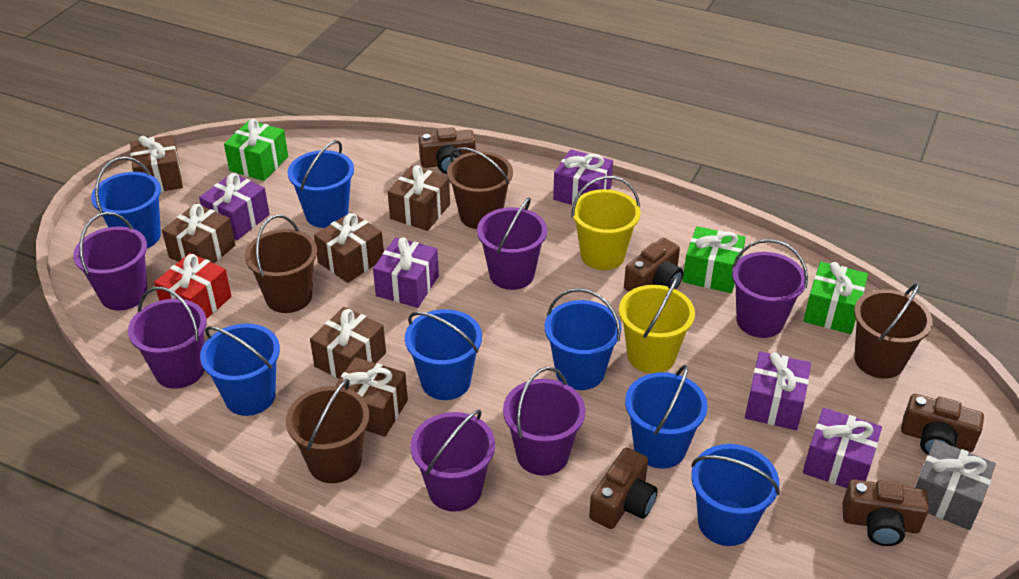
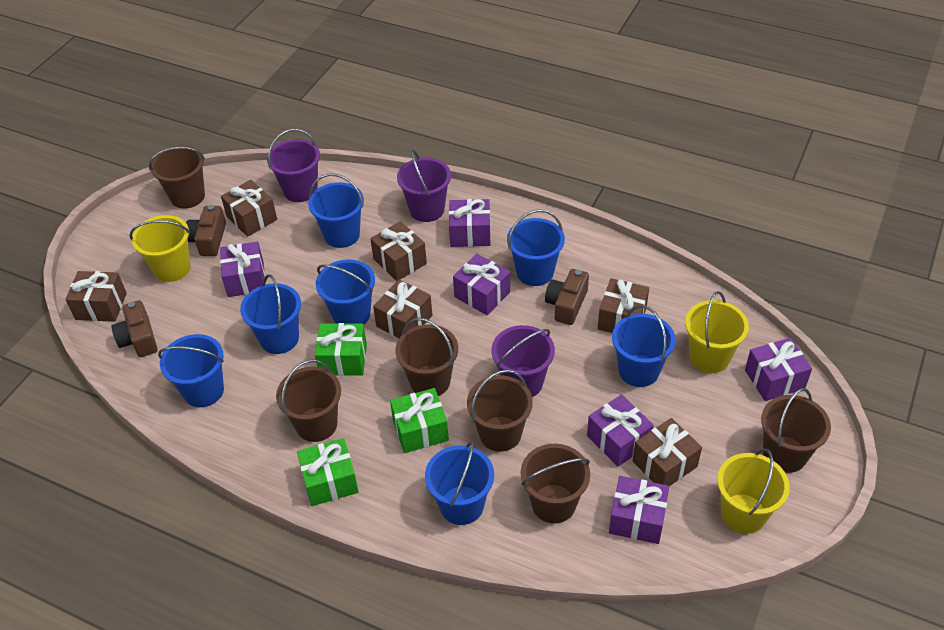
brown bucket: [245,215,317,313] [286,378,369,483] [447,147,513,229] [854,283,933,379] = 4 -> [149,146,205,209] [276,359,341,442] [395,318,458,396] [467,370,533,452] [521,444,590,523] [761,388,831,473] = 6
brown camera: [418,127,476,174] [589,448,658,529] [624,238,683,292] [843,479,929,546] [901,394,984,455] = 5 -> [112,300,157,357] [186,205,226,256] [545,269,589,325] = 3
grey gift: [915,440,996,530] = 1 -> none = 0
purple bucket: [73,212,147,310] [128,286,207,389] [411,409,495,512] [477,197,547,290] [503,367,585,476] [732,239,808,338] = 6 -> [267,129,320,202] [397,149,451,222] [491,325,555,397] = 3
purple gift: [199,173,270,240] [373,237,439,308] [553,149,613,205] [745,351,811,430] [803,408,882,488] = 5 -> [220,242,265,297] [449,199,491,247] [453,254,510,315] [587,394,654,467] [609,476,669,544] [745,338,812,401] = 6
red gift: [154,253,232,319] = 1 -> none = 0
yellow bucket: [571,176,640,270] [619,276,695,373] = 2 -> [130,215,191,282] [685,291,749,373] [717,448,790,534] = 3

